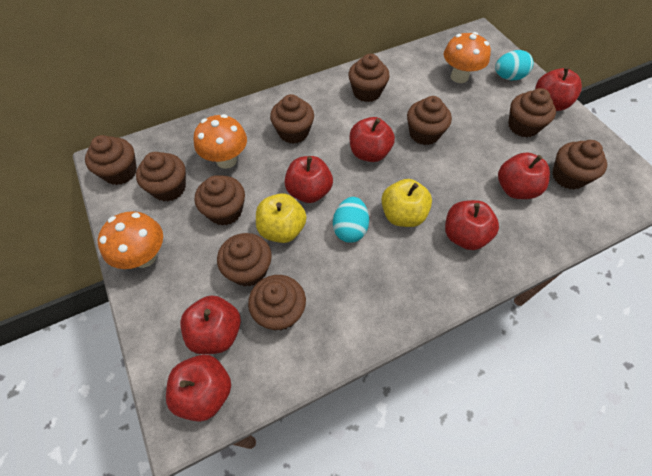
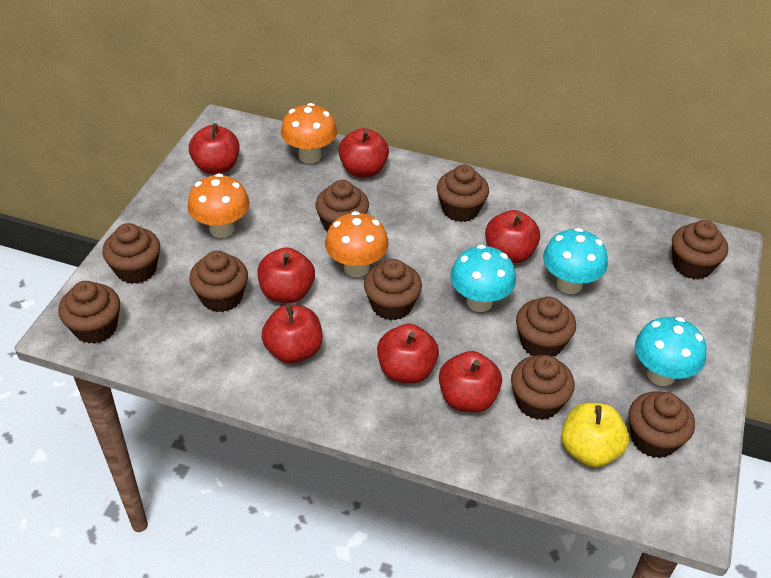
turquoise egg: [333,197,369,243] [495,50,534,81] = 2 -> none = 0
turquoise mushroom: none = 0 -> [450,245,516,312] [543,228,608,294] [635,317,706,386] = 3
yellow apple: [256,193,307,243] [381,179,432,227] = 2 -> [561,403,629,467] = 1

